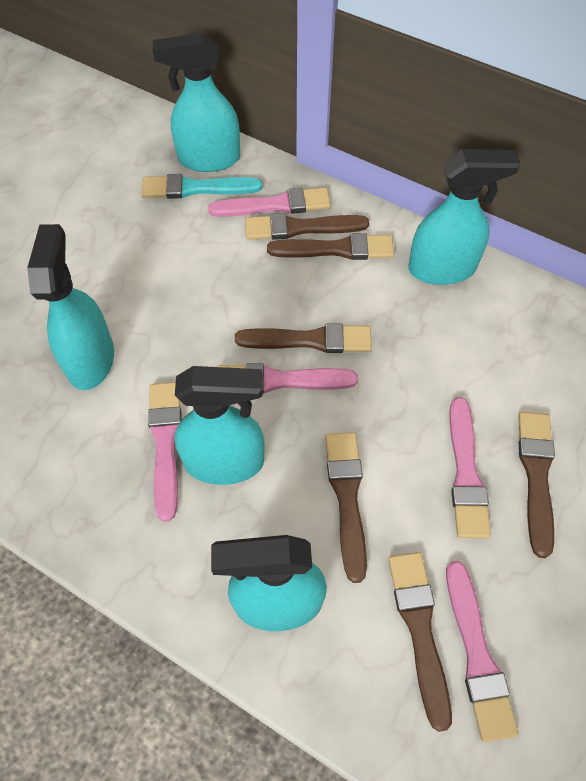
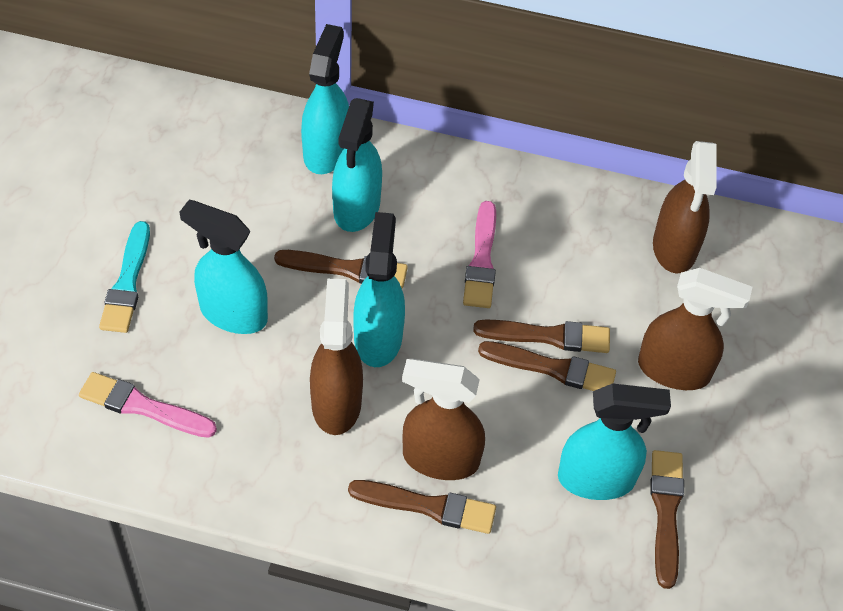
brown brush: [235,323,372,353] [245,213,369,240] [267,233,394,260] [325,432,367,583] [388,552,452,732] [518,412,555,558] = 6 -> [274,250,408,288] [348,480,496,534] [473,319,610,353] [478,341,616,391] [650,450,684,589] = 5
brown spray bottle: none = 0 -> [310,278,363,435] [402,358,485,480] [638,268,752,390] [653,141,717,273] = 4
pink brush: [148,382,182,522] [208,187,331,217] [218,363,358,394] [446,561,519,742] [449,397,491,538] = 5 -> [79,372,217,438] [463,201,496,308] = 2

